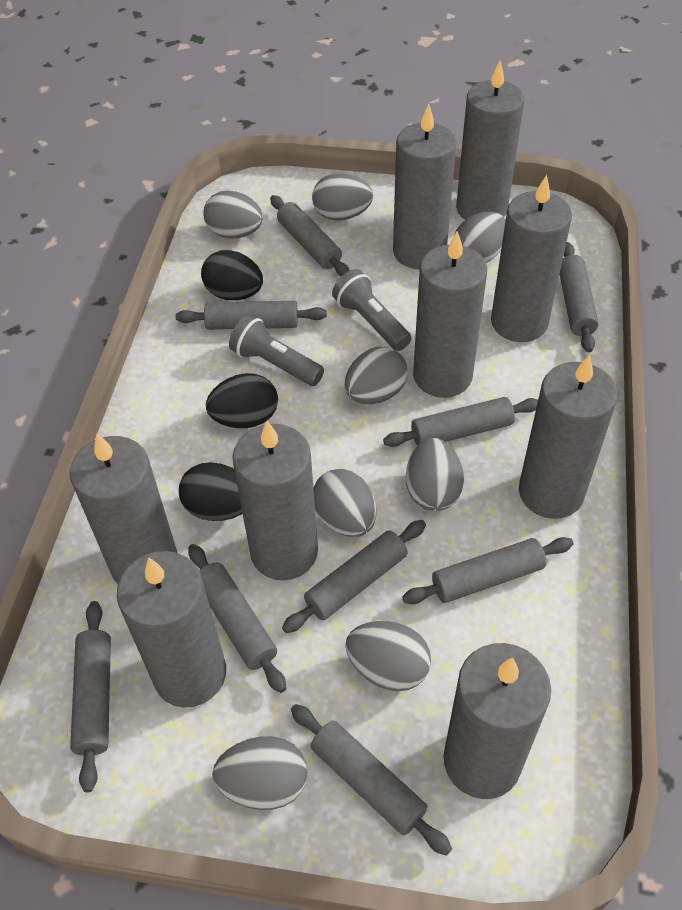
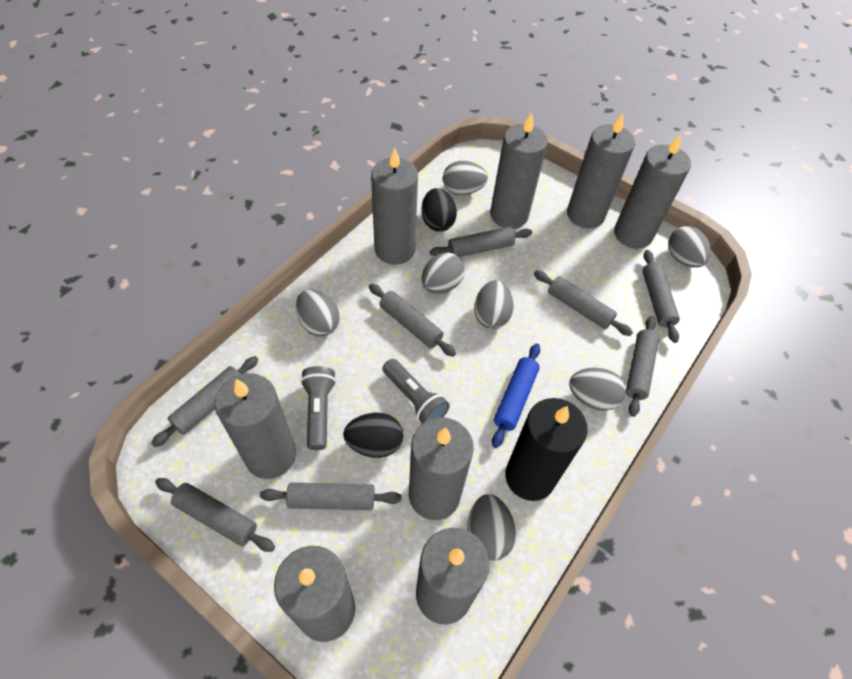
black candle: none = 0 -> [505,398,588,501] = 1
black egg: [179,462,243,521] [201,250,263,300] [206,373,278,428] = 3 -> [343,413,403,458] [421,188,457,232] = 2
blue rolling pin: none = 0 -> [492,344,540,448] = 1
grey candle: [70,434,177,584] [117,551,226,708] [232,421,318,580] [393,104,456,269] [413,231,487,398] [444,643,551,799] [456,61,524,220] [491,175,572,342] [519,354,618,519] = 9 -> [215,373,296,479] [274,546,355,642] [371,148,418,265] [409,418,474,520] [416,528,489,624] [490,112,548,229] [567,113,635,229] [614,134,691,249] = 8
grey egg: [203,190,263,238] [212,736,307,810] [312,173,373,220] [314,469,376,537] [344,347,408,404] [345,621,431,691] [406,438,464,511] [454,211,506,263] = 8 -> [296,289,340,337] [421,253,465,293] [443,161,488,195] [467,494,516,561] [474,280,514,329] [569,368,626,411] [668,226,711,268] = 7
grey rolling pin: [70,601,111,792] [175,301,327,330] [188,544,286,693] [270,195,350,276] [282,520,426,633] [291,704,452,856] [383,397,538,447] [402,537,573,604] [560,242,599,352] = 9 -> [151,356,259,447] [155,478,275,552] [260,483,402,510] [369,284,456,357] [430,227,532,257] [534,271,633,336] [626,316,659,417] [642,250,680,343] = 8

